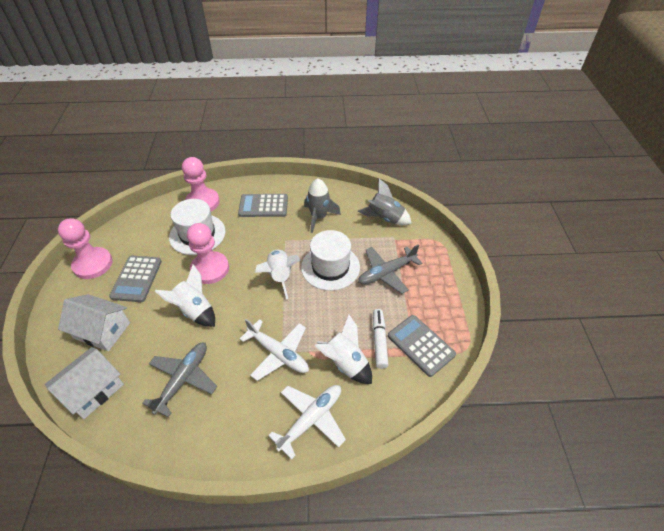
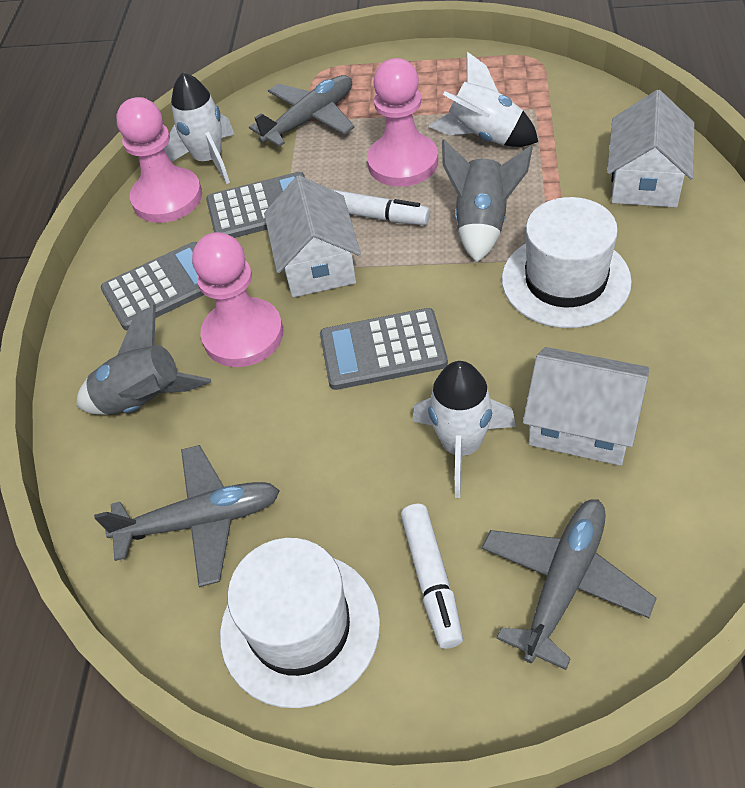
grey plane: [142,343,217,417] [358,245,422,294] = 2 -> [94,445,280,587] [249,75,355,147] [482,499,657,670] = 3
white house: [45,347,124,419] [58,294,130,351] = 2 -> [264,175,361,297] [523,347,649,466] [607,90,694,208] = 3
white marker: [373,309,388,369] = 1 -> [331,189,430,225] [401,504,463,649] = 2
white plane: [240,319,309,381] [268,385,346,460] = 2 -> none = 0

